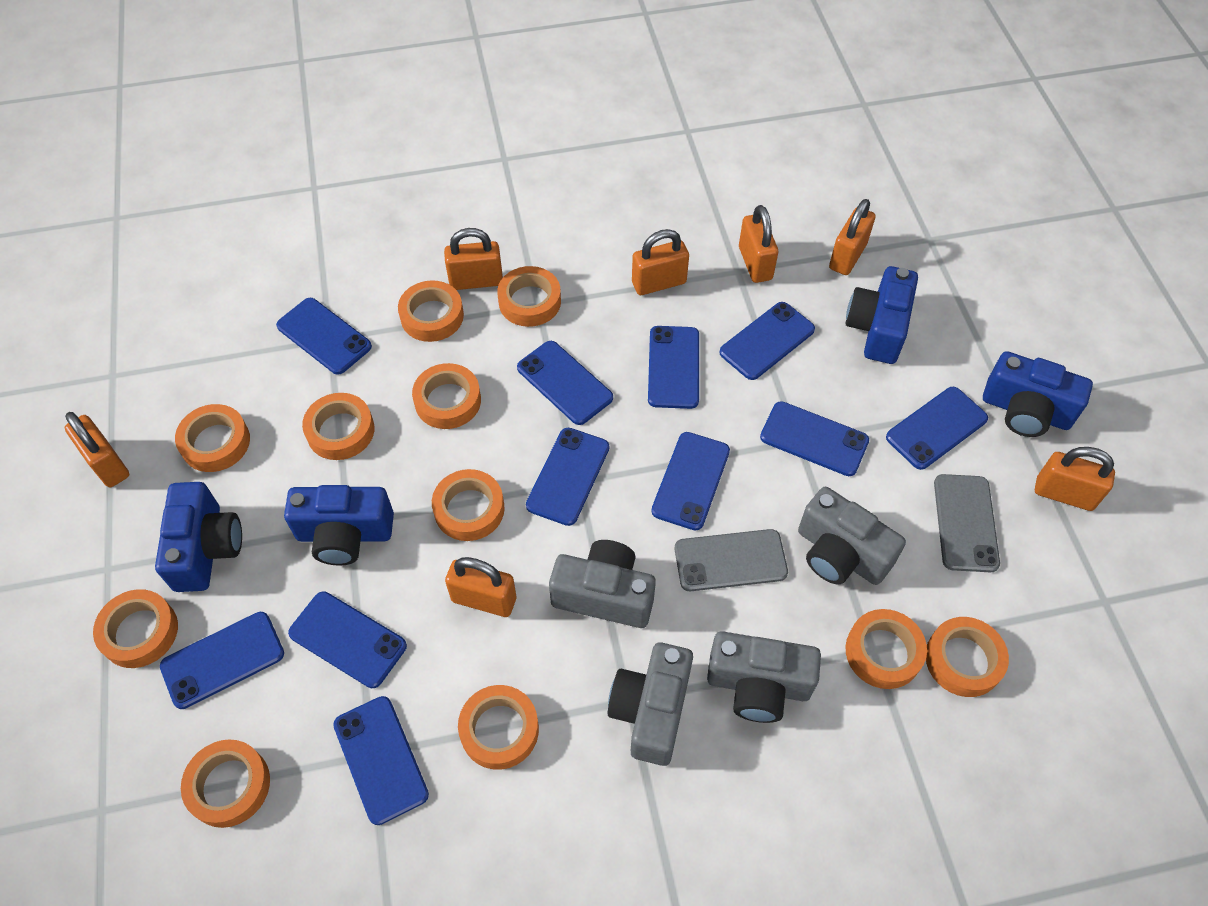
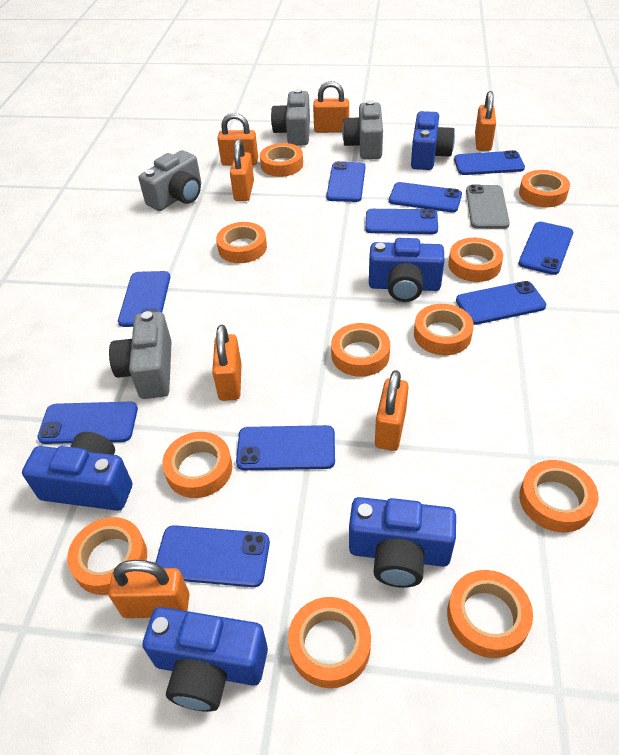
blue camera: [155,482,242,592] [284,485,394,566] [846,266,918,364] [983,351,1093,437] = 4 -> [22,432,132,511] [142,607,268,712] [349,497,456,588] [369,238,444,302] [411,111,455,170] = 5
blue phone: [160,612,284,709] [276,298,372,375] [288,592,407,688] [333,696,429,825] [517,341,613,425] [526,428,609,526] [648,326,699,409] [651,432,730,531] [719,302,815,380] [760,401,869,476] [886,387,988,470] = 11 -> [37,402,138,444] [118,271,170,327] [155,525,270,587] [236,425,335,470] [326,161,365,202] [365,209,438,234] [389,182,462,212] [454,150,525,175] [456,281,546,325] [519,222,573,275] = 10
grey phone: [675,529,788,591] [934,474,1000,572] = 2 -> [466,185,510,229] = 1

